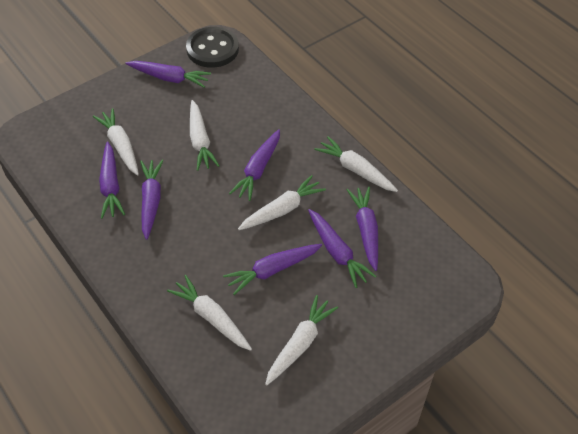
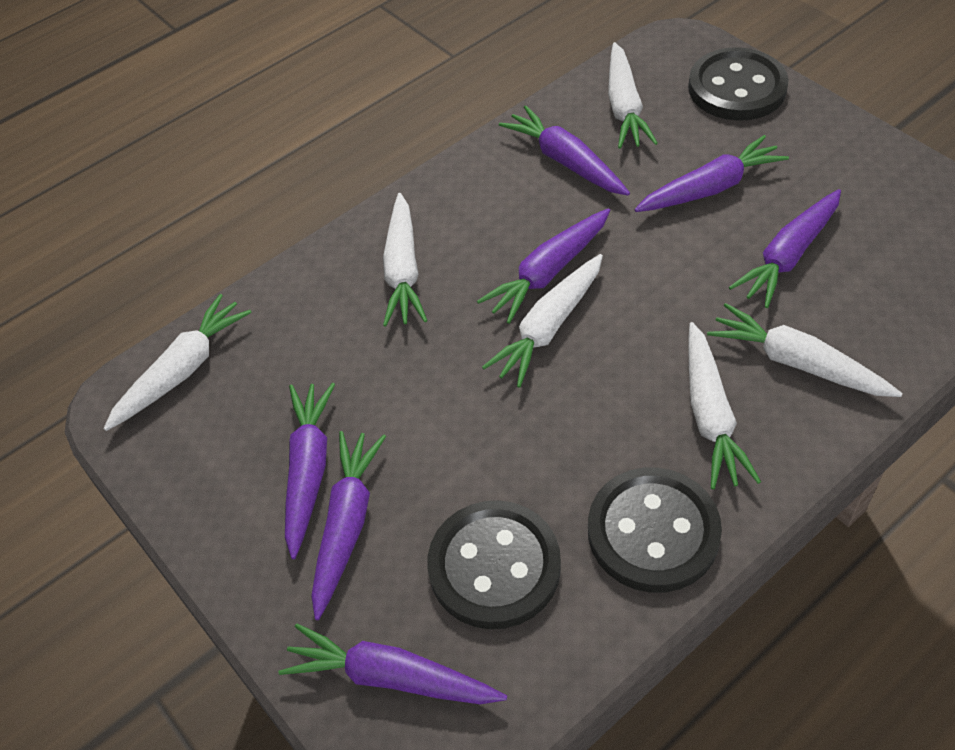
black button: [186,27,239,68] = 1 -> [427,500,561,629] [588,467,722,593] [688,47,789,121] = 3

